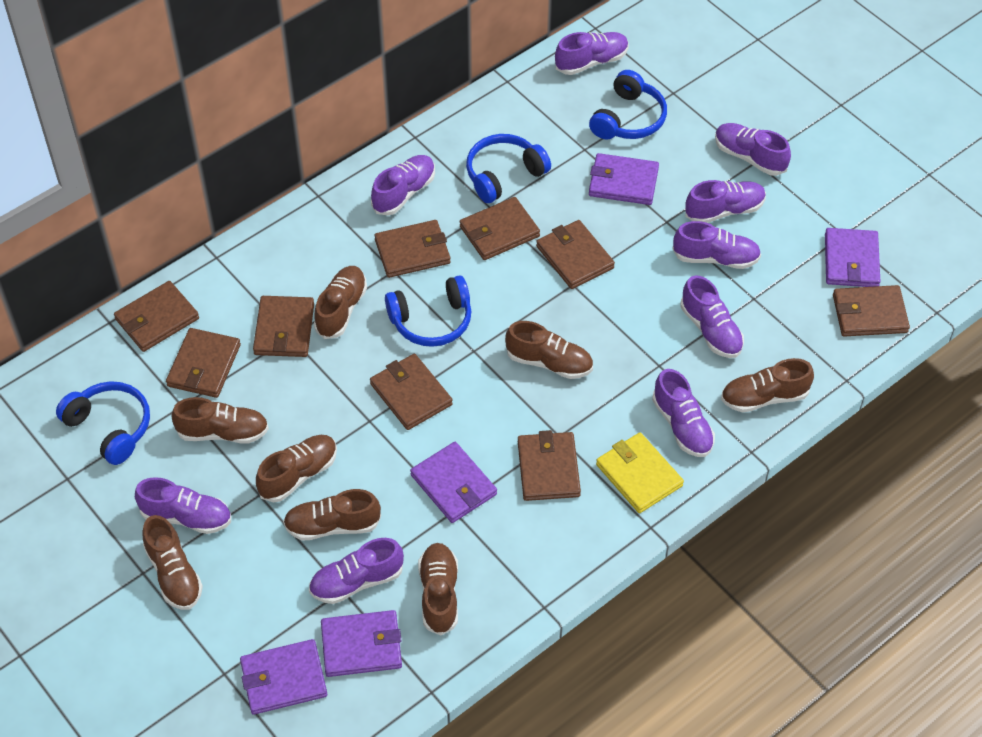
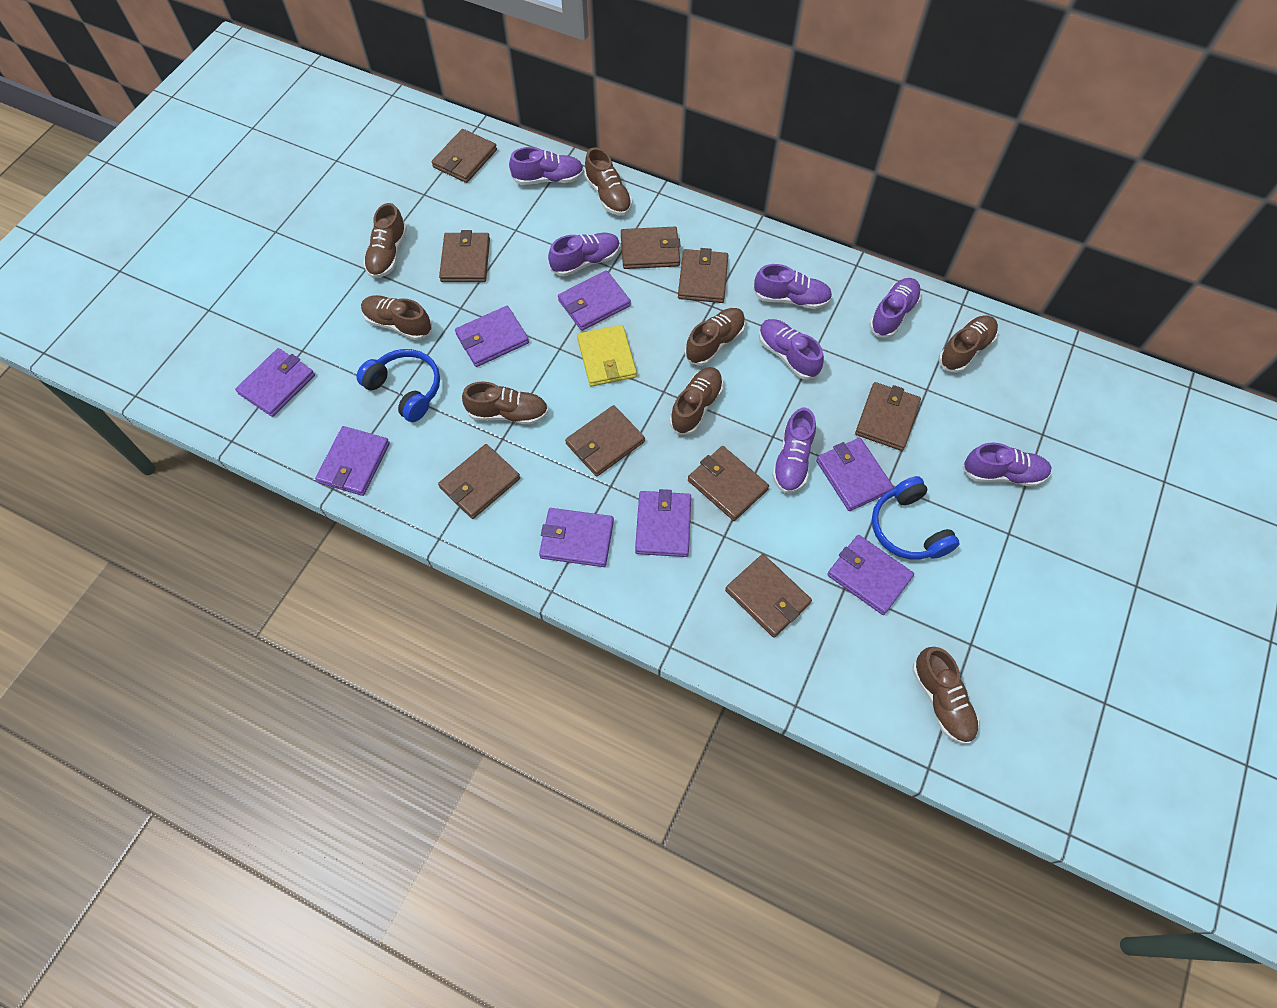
blue headphones: [56,381,150,465] [385,275,472,347] [466,134,551,203] [589,70,667,140] = 4 -> [356,349,440,422] [872,476,960,560] = 2
purple shoe: [135,477,231,534] [309,538,404,604] [371,155,435,216] [555,32,629,75] [652,369,715,457] [672,221,761,269] [680,275,744,358] [685,180,766,223] [715,123,791,176] = 9 -> [509,147,584,185] [548,233,620,276] [753,264,832,309] [759,319,824,380] [772,408,816,493] [869,278,921,338] [962,443,1052,487] = 7
purple wallet: [240,639,327,715] [321,610,402,677] [410,442,497,523] [589,153,659,205] [825,228,880,287] = 5 -> [235,348,315,417] [315,426,390,496] [455,306,529,367] [539,508,614,567] [558,270,631,331] [635,489,691,557] [816,438,894,511] [827,535,914,615] = 8

